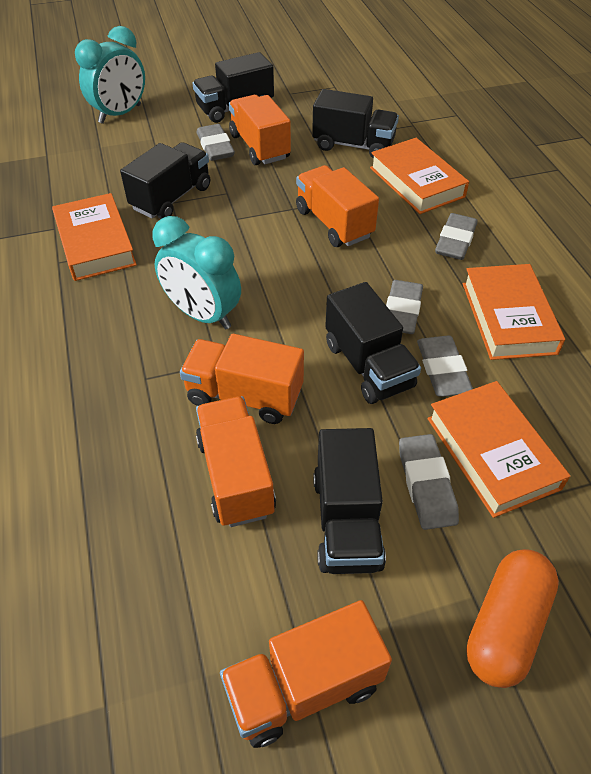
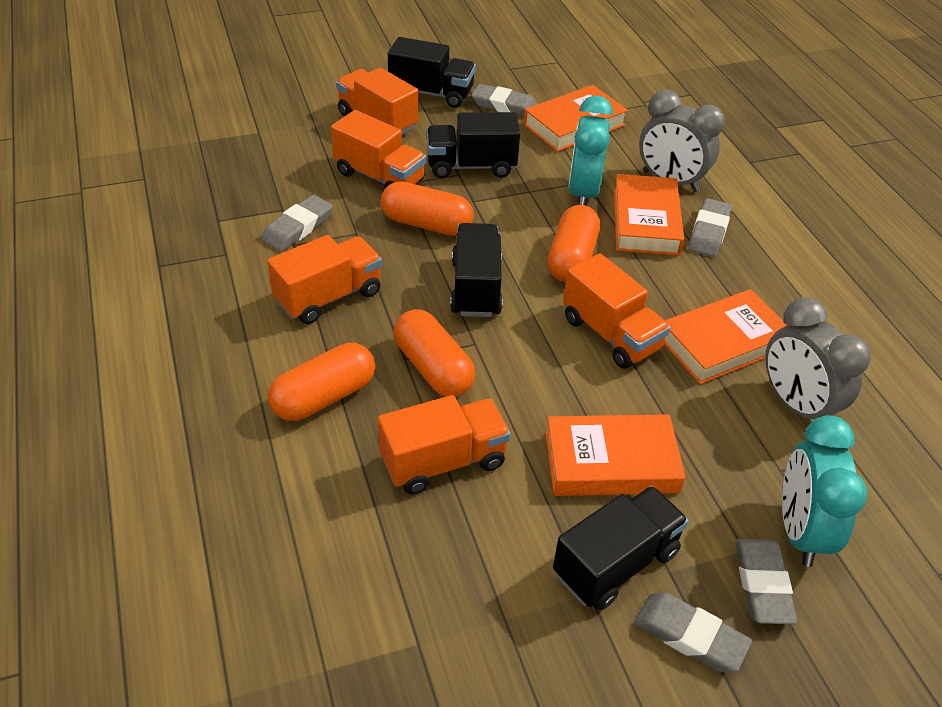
black truck: [120,142,210,219] [192,52,274,123] [312,89,399,159] [313,428,386,574] [325,282,421,404] = 5 -> [388,37,476,108] [427,112,520,178] [450,223,503,317] [553,486,689,610] = 4
grey clock: none = 0 -> [639,90,725,192] [765,297,871,419] = 2
orange capsule: [466,549,559,688] = 1 -> [268,343,375,421] [381,181,474,236] [394,309,475,397] [547,205,600,282] = 4

